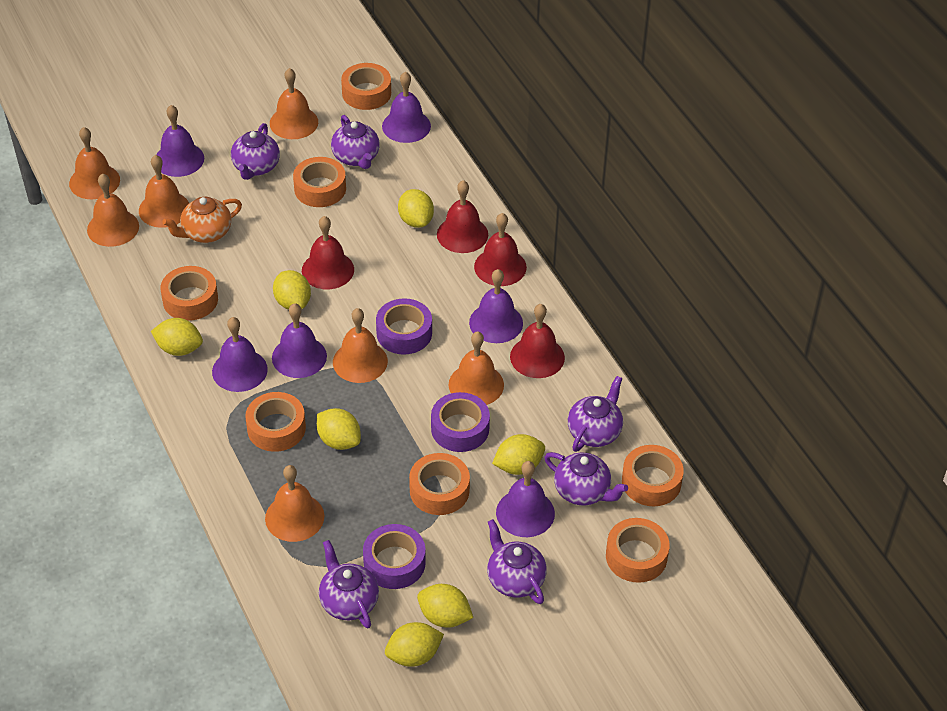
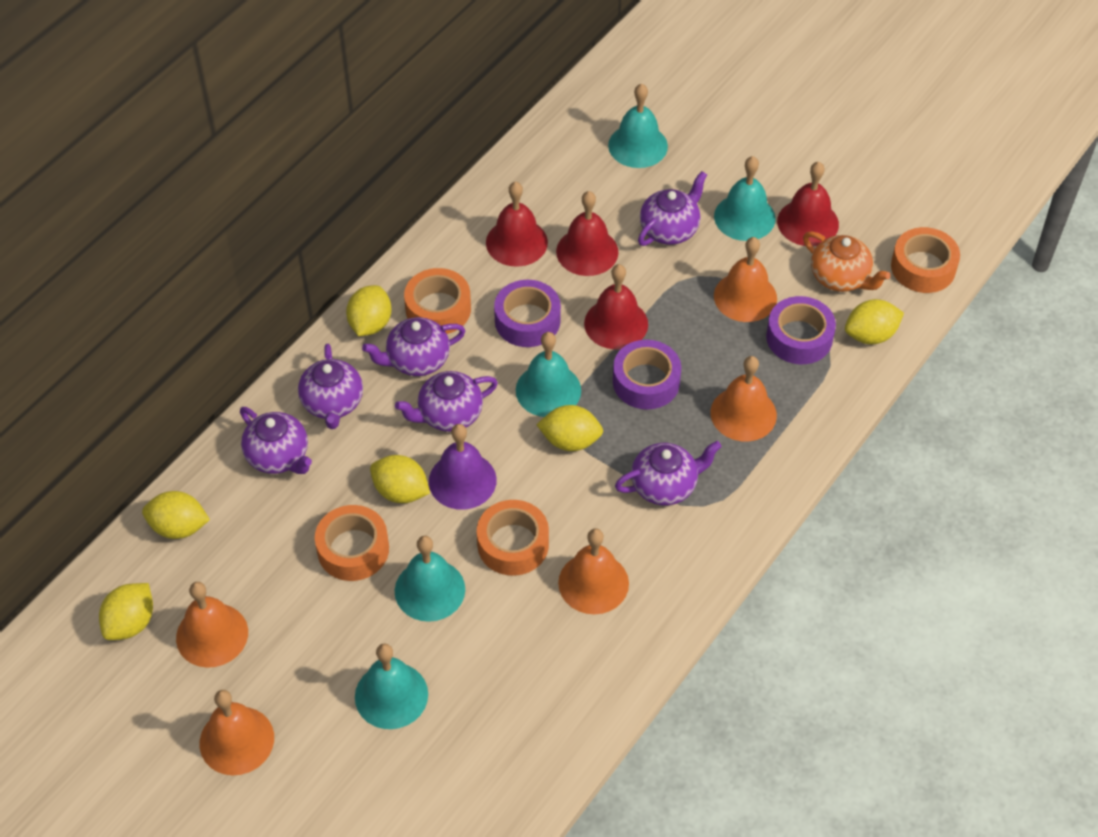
orange bell: [69,127,120,199] [87,173,139,247] [139,155,189,228] [265,465,324,542] [270,68,318,139] [333,308,388,383] [449,331,504,405] = 7 -> [176,582,248,668] [200,690,274,775] [558,529,629,614] [710,356,777,442] [714,237,777,322] = 5
orange tape: [161,266,218,321] [245,392,306,452] [293,157,346,207] [341,63,391,110] [409,453,470,515] [606,518,670,583] [622,445,684,506] = 7 -> [315,505,389,581] [404,268,471,334] [477,500,549,576] [891,227,960,293] = 4
purple bell: [156,105,204,177] [212,317,268,392] [272,303,327,378] [382,71,431,143] [469,269,523,343] [496,461,555,537] = 6 -> [429,424,497,510] = 1
turquoise bell: none = 0 -> [355,643,428,729] [395,536,465,622] [516,332,581,417] [608,84,668,168] [714,156,775,241] = 5
yellow lemon: [151,318,203,356] [273,270,311,309] [317,408,361,450] [385,622,444,667] [398,189,434,228] [417,584,473,628] [492,434,545,475] = 7 -> [99,583,153,640] [142,491,210,539] [346,285,391,336] [370,455,430,503] [536,405,603,451] [845,299,904,344] = 6

